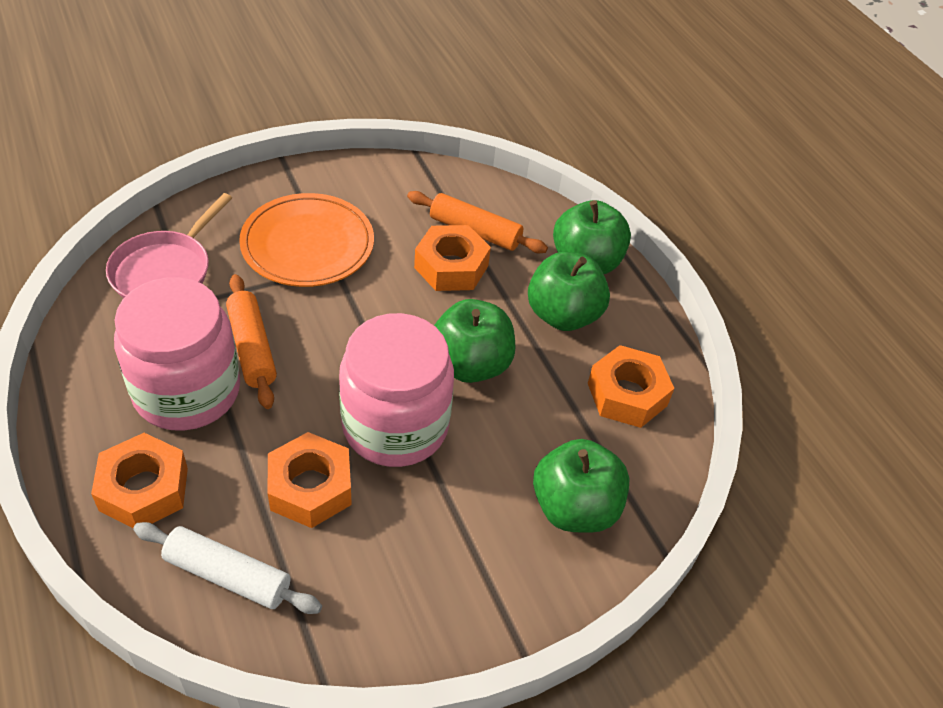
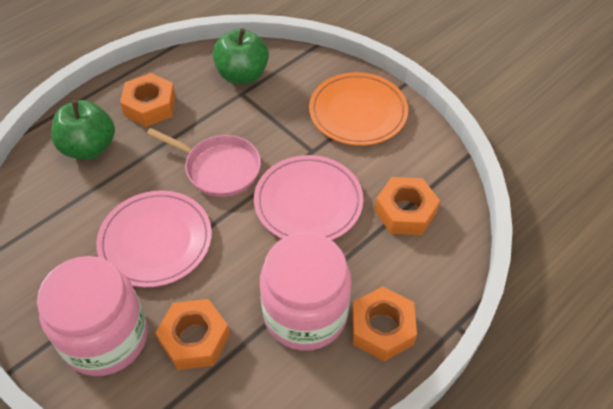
green apple: [434,299,515,383] [528,252,610,331] [533,439,630,533] [553,200,631,274] = 4 -> [51,100,115,160] [213,28,269,84] = 2
orange rolling pin: [226,274,277,409] [407,191,548,253] = 2 -> none = 0
pink plate: none = 0 -> [96,190,212,287] [254,155,363,241] = 2
white rolling pin: [133,522,322,614] = 1 -> none = 0

